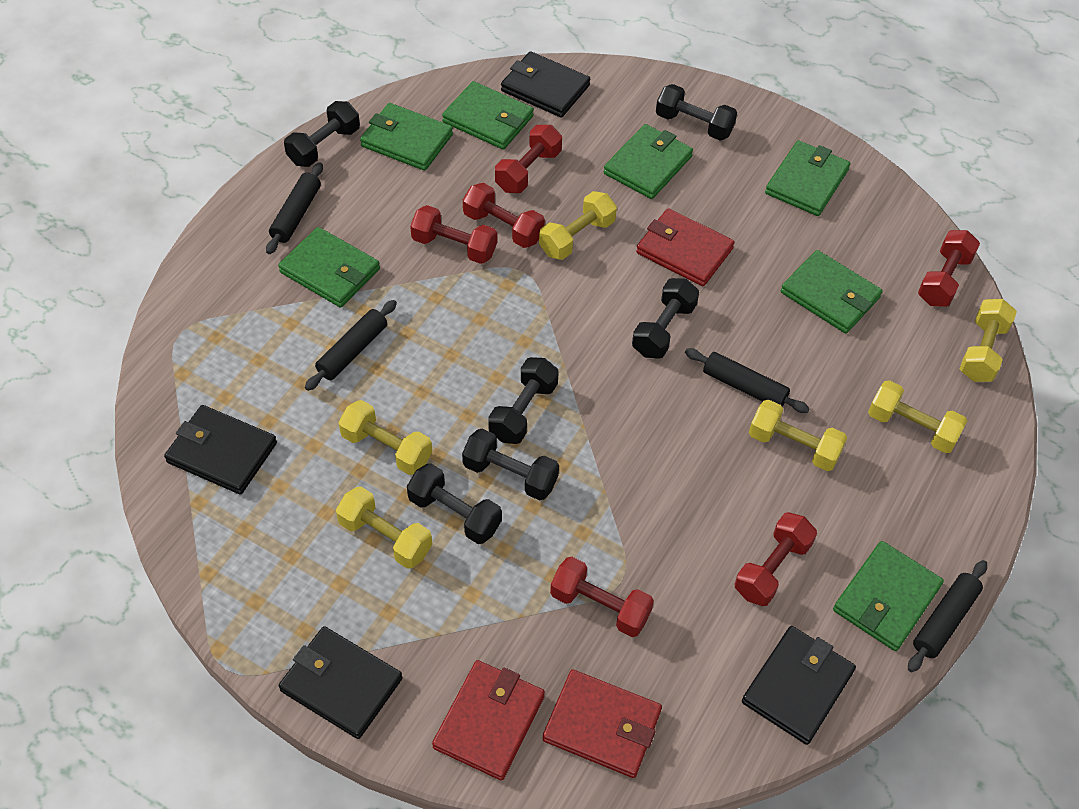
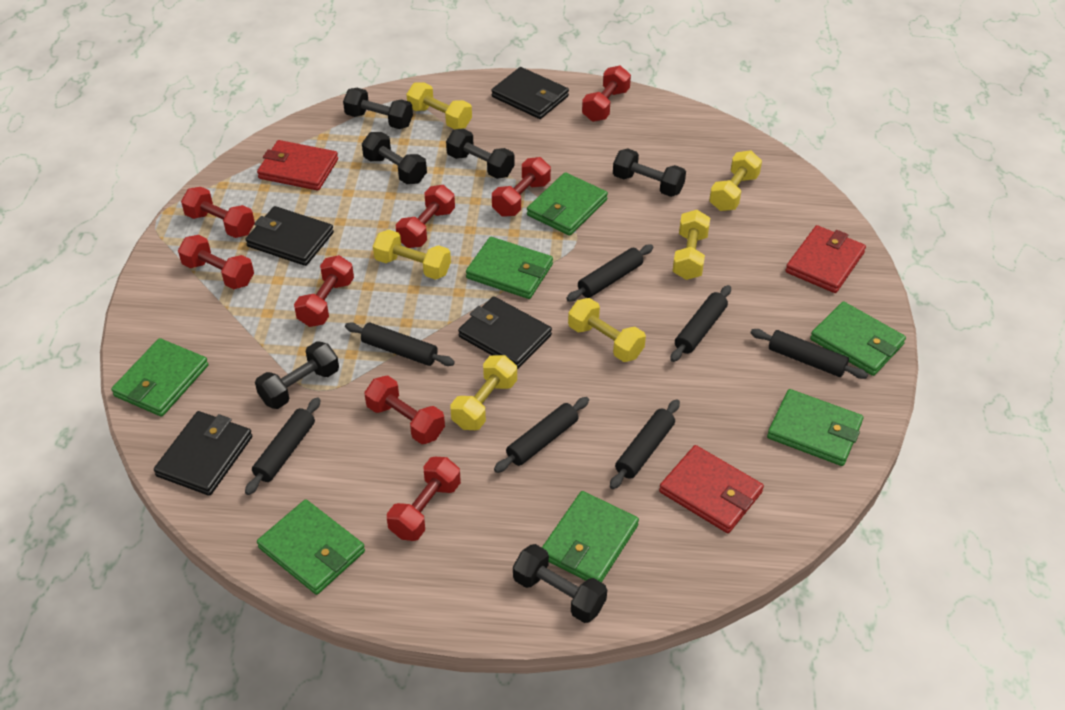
black rolling pin: [266,162,323,254] [305,300,397,391] [685,348,810,413] [908,560,987,672] = 4 -> [245,397,320,495] [345,322,455,366] [494,397,589,473] [566,244,653,302] [610,399,680,489] [670,285,731,362] [751,329,868,379] = 7
red dumbbell: [410,205,497,264] [463,183,545,248] [495,125,562,193] [550,557,654,637] [735,512,817,606] [918,230,980,307] = 6 -> [178,235,254,289] [181,187,255,238] [294,255,354,327] [364,376,445,444] [387,457,461,541] [396,185,455,248] [492,157,551,217] [582,65,631,122] = 8

